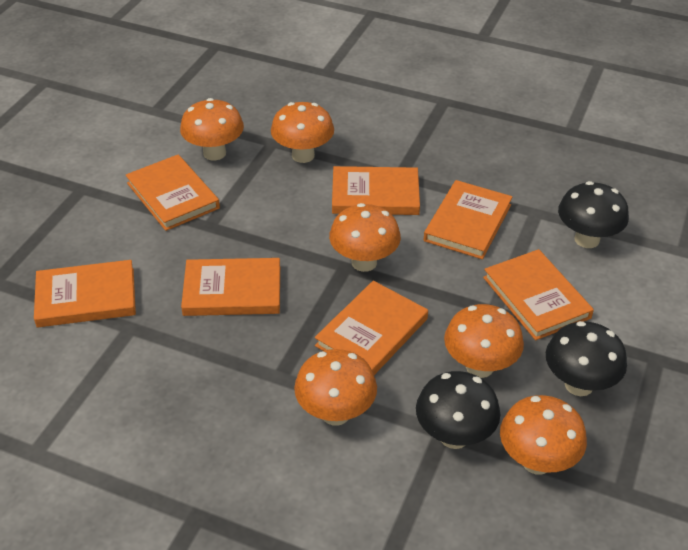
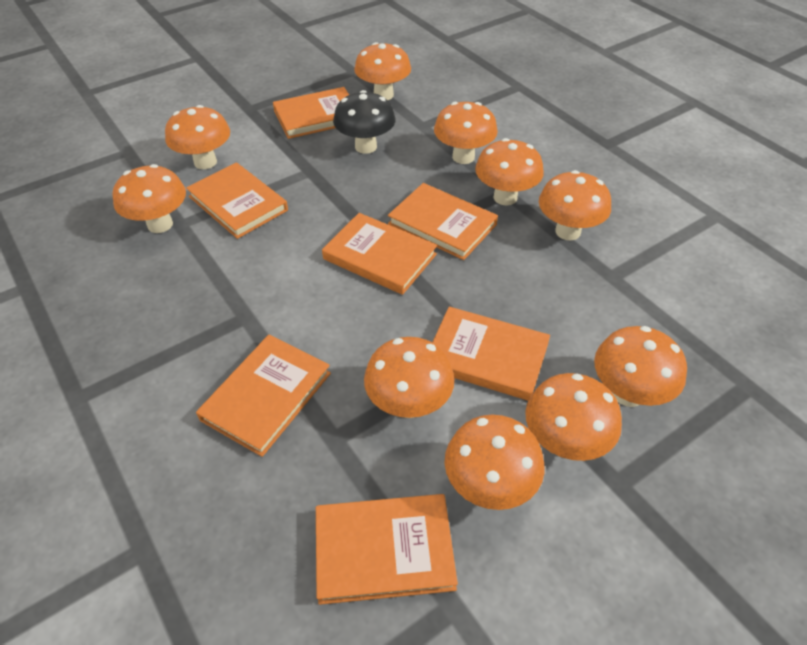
black mushroom: [416,371,501,449] [546,321,627,396] [558,181,629,248] = 3 -> [333,90,396,154] = 1
orange mushroom: [180,98,244,160] [271,102,334,163] [294,349,377,426] [329,203,401,272] [444,304,524,378] [500,395,587,475] = 6 -> [112,164,186,233] [165,105,230,169] [354,42,411,100] [364,337,455,418] [434,102,498,164] [444,414,545,510] [475,138,544,206] [525,373,622,461] [539,170,611,240] [594,326,687,407] = 10

